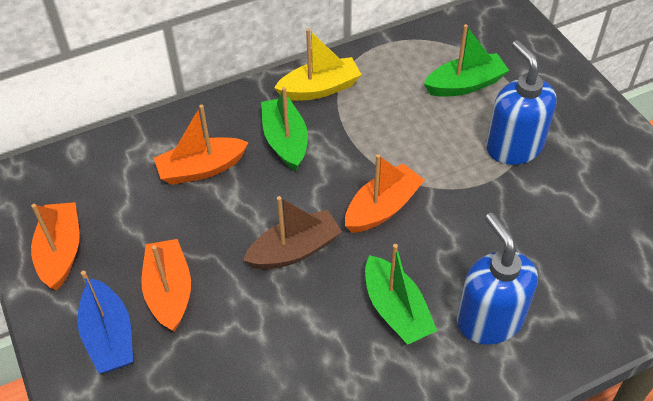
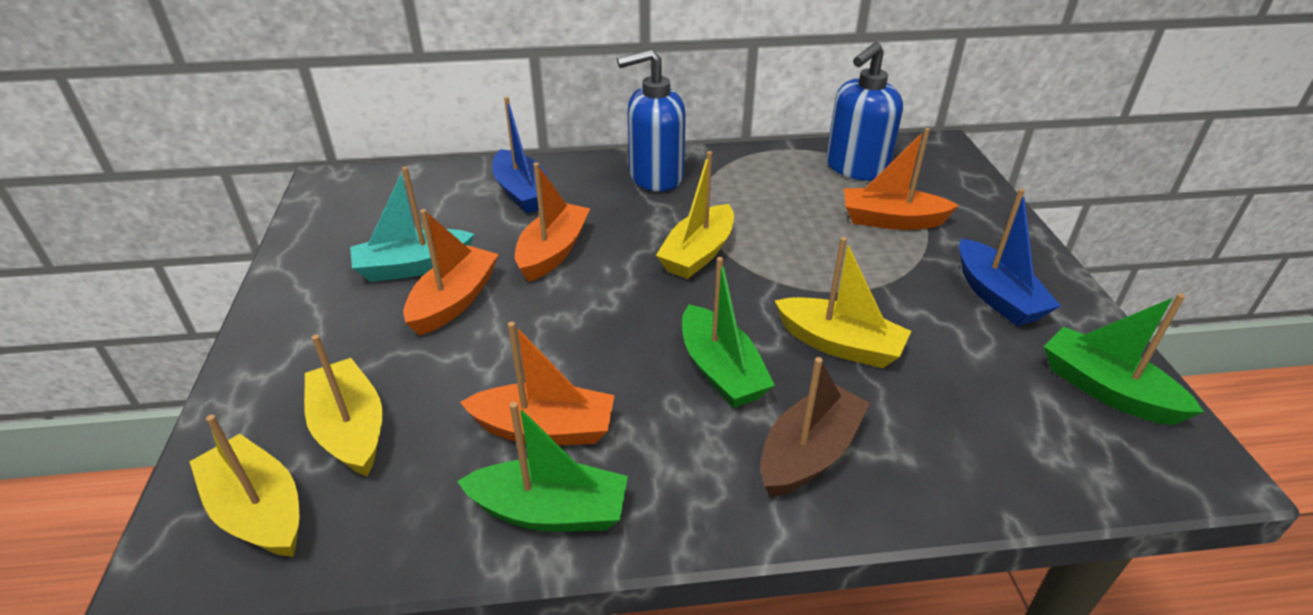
blue boat: [77,271,133,374] = 1 -> [492,97,549,213] [959,188,1061,326] = 2
turquoise boat: none = 0 -> [350,167,475,282] = 1
yellow boat: [274,29,362,101] = 1 -> [189,415,299,557] [304,334,383,476] [656,151,734,279] [775,237,911,368] = 4

